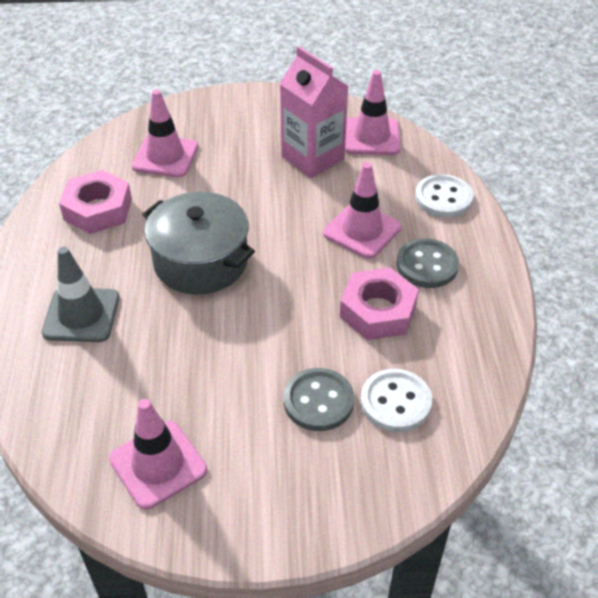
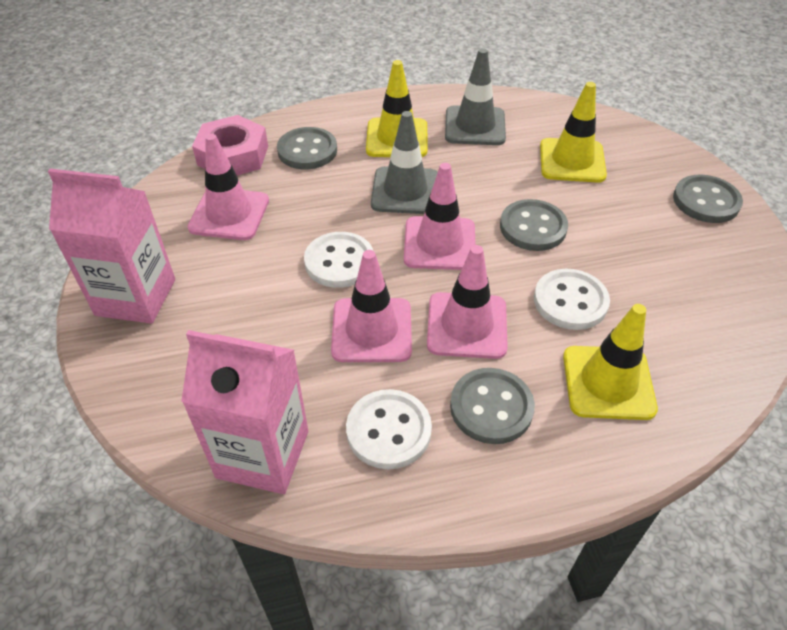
grey button: [284,368,354,431] [396,238,459,288] = 2 -> [277,127,337,169] [450,368,535,444] [500,199,568,251] [673,174,743,223] = 4
grey pot: [142,192,255,295] = 1 -> none = 0
grey traffic cone: [42,247,119,342] = 1 -> [371,111,438,214] [445,48,506,145] = 2
pink carton: [280,46,349,178] = 1 -> [48,169,175,324] [181,330,308,494] = 2
pink nut: [59,170,132,234] [340,267,419,340] = 2 -> [192,115,268,175] = 1
white button: [361,369,432,432] [415,174,473,218] = 2 -> [304,232,373,288] [346,389,432,469] [534,269,610,330] = 3
yellow traffic cone: none = 0 -> [366,60,428,157] [540,82,607,183] [563,304,658,420] = 3

